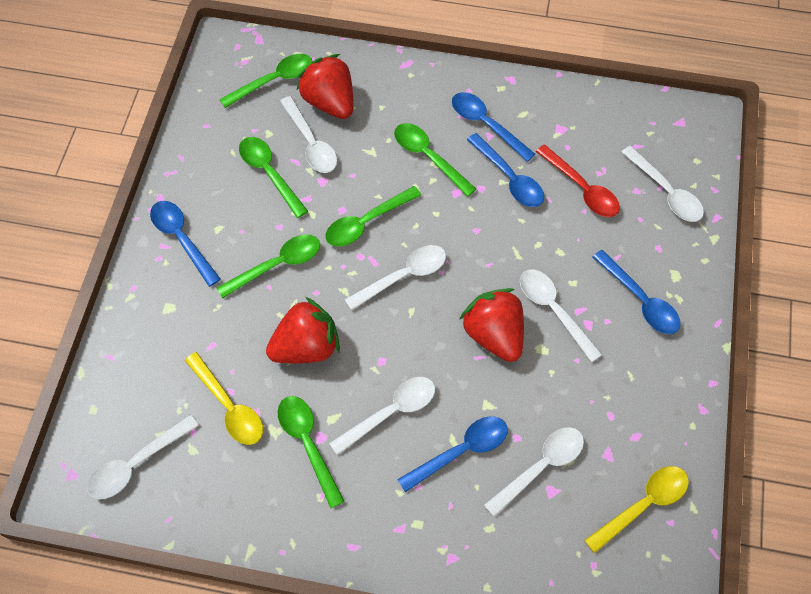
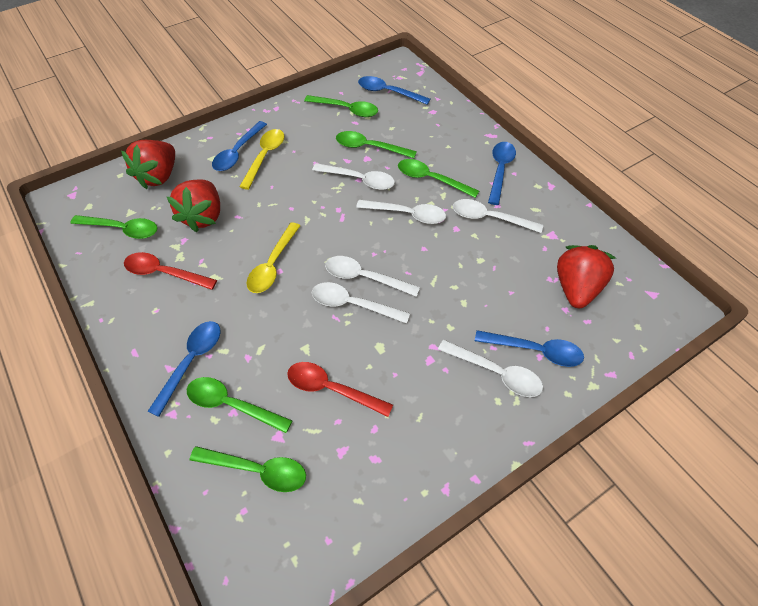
red spoon: [536,144,620,217] = 1 -> [124,252,217,290] [287,362,393,417] = 2
white spoon: [87,415,199,500] [280,96,337,173] [329,377,435,455] [345,245,446,311] [484,427,584,517] [520,270,603,362] [621,146,704,222] = 7 -> [312,163,395,190] [312,282,410,324] [325,256,420,297] [356,200,446,224] [438,340,543,397] [453,199,543,233] = 6

